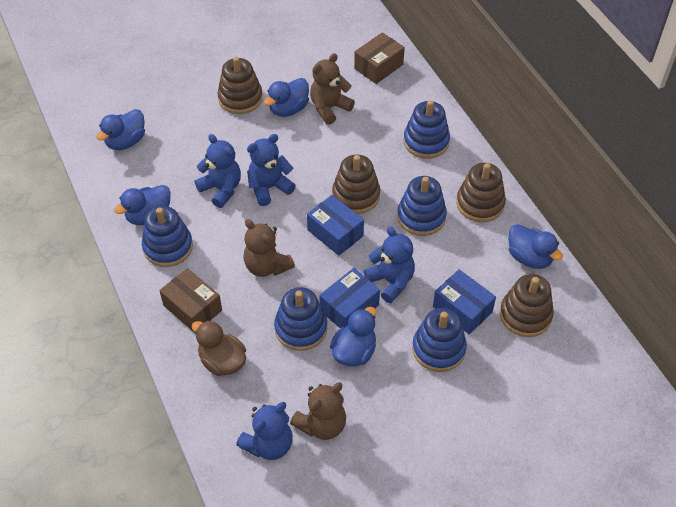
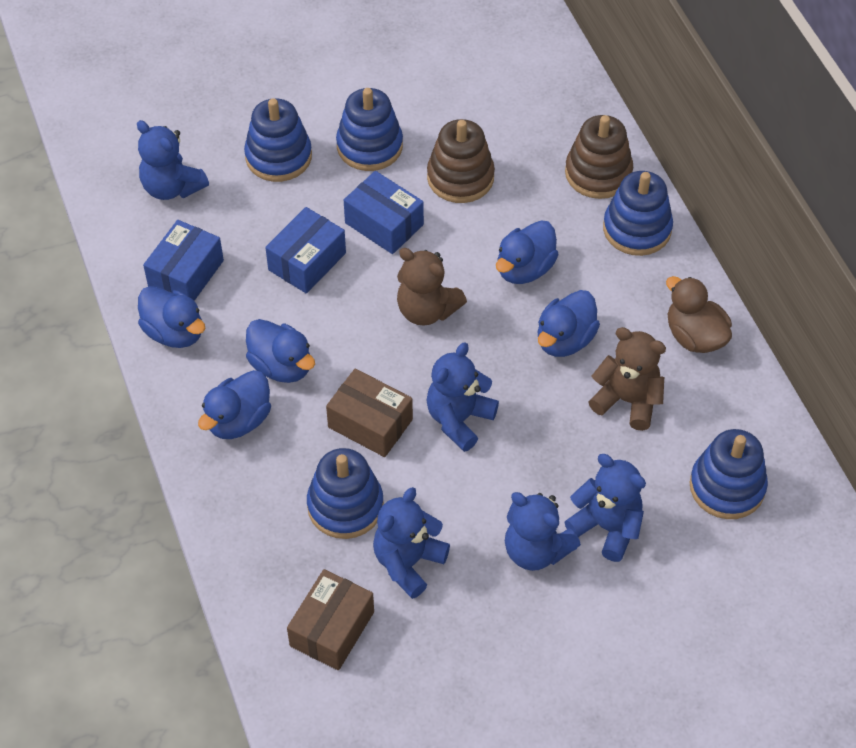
blue teddy bear: [195,134,241,208] [236,402,293,460] [247,134,296,206] [364,226,415,303] = 4 -> [137,120,209,200] [373,487,450,599] [426,342,499,452] [505,492,581,571] [565,454,646,562] = 5
brown stacking toy: [217,57,263,114] [332,155,380,214] [456,163,506,222] [500,274,554,337] = 4 -> [427,119,495,203] [565,115,633,199] = 2
brown teddy bear: [243,219,295,277] [290,382,346,440] [310,53,355,125] = 3 -> [397,248,467,326] [589,327,666,431] = 2

